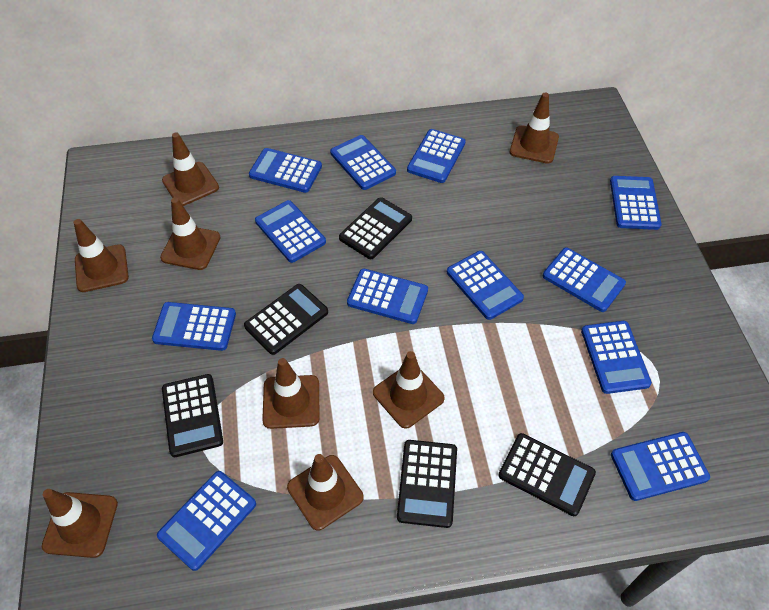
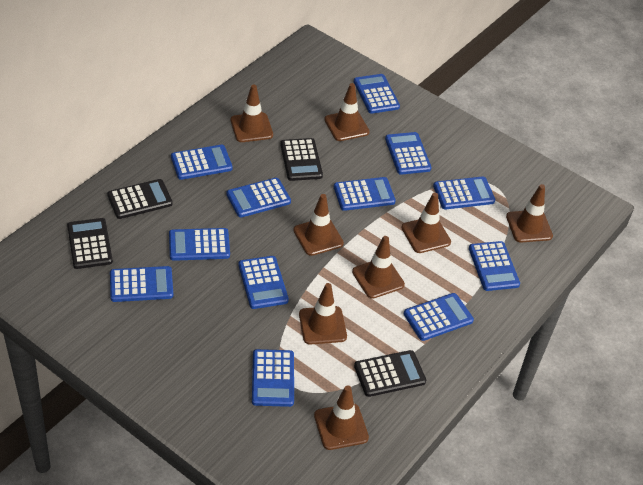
black calculator: [162,374,223,457] [244,284,328,355] [339,197,412,259] [397,440,457,528] [498,433,596,516] = 5 -> [67,218,113,269] [107,179,173,219] [280,138,323,181] [354,350,426,397] = 4

